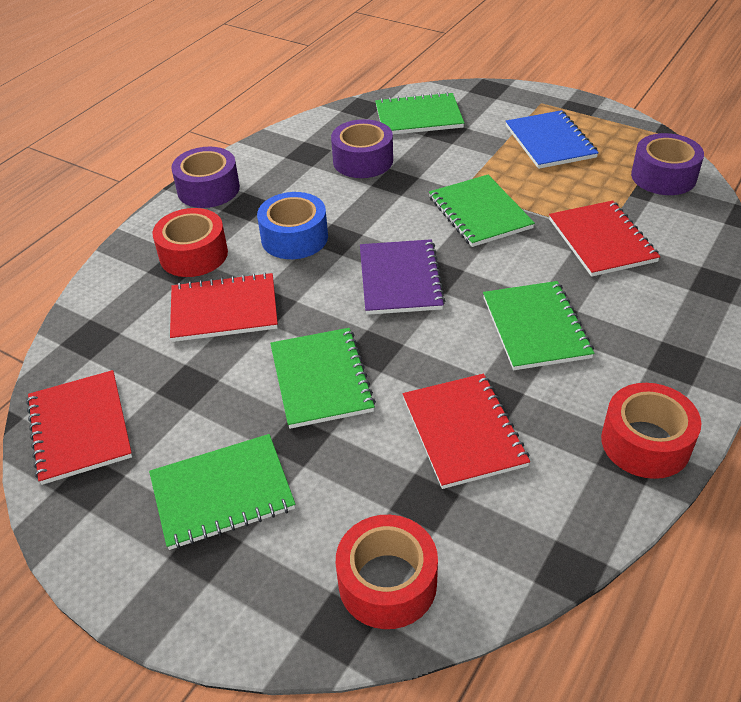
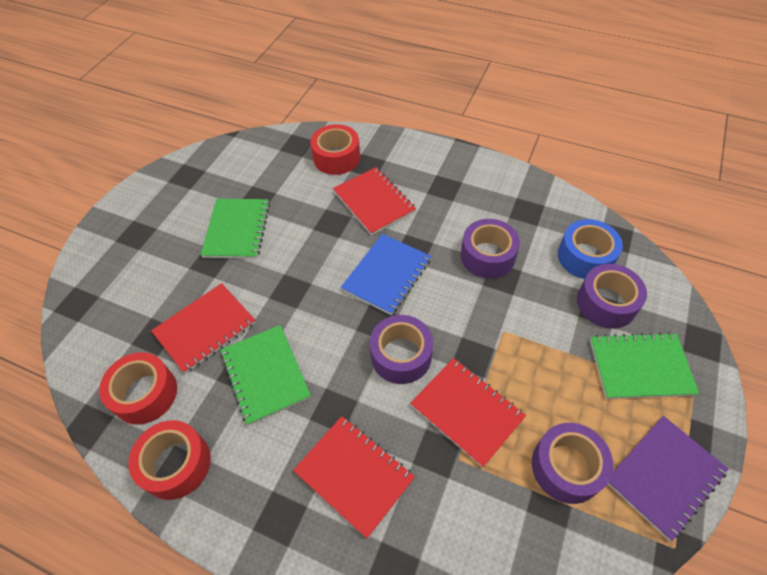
green notebook: [149,434,296,550] [270,328,376,429] [375,92,464,135] [429,175,535,247] [483,281,594,370] = 5 -> [200,199,270,259] [221,325,311,426] [590,332,699,399] = 3
purple tape: [171,147,240,208] [331,119,393,178] [631,133,704,195] = 3 -> [370,315,433,384] [461,219,520,279] [532,423,613,504] [577,264,647,329] = 4

